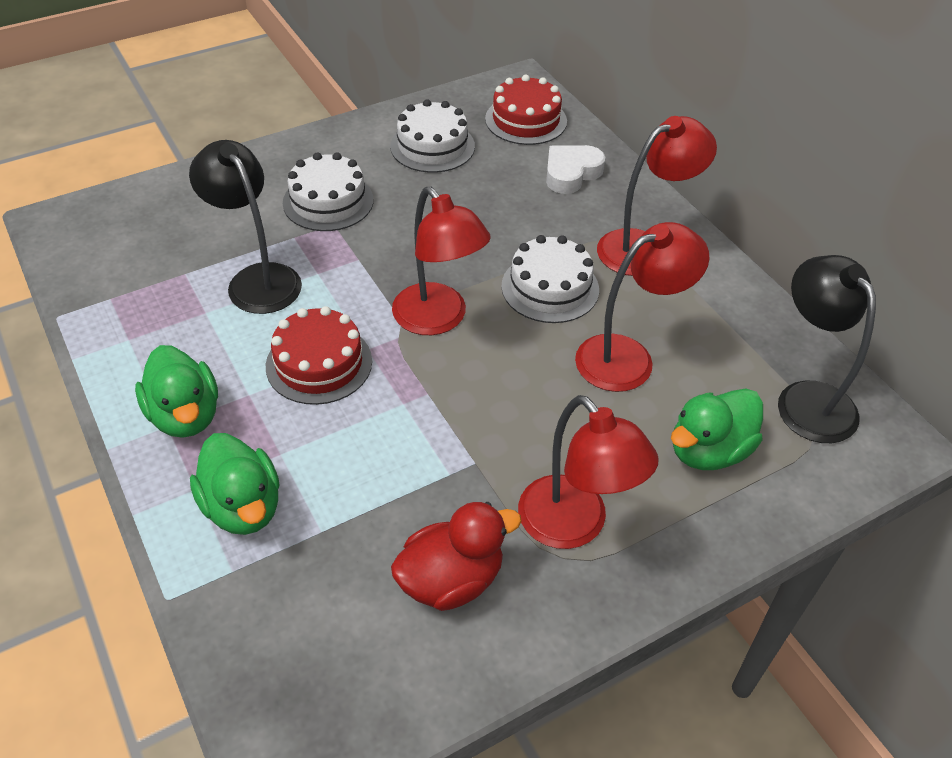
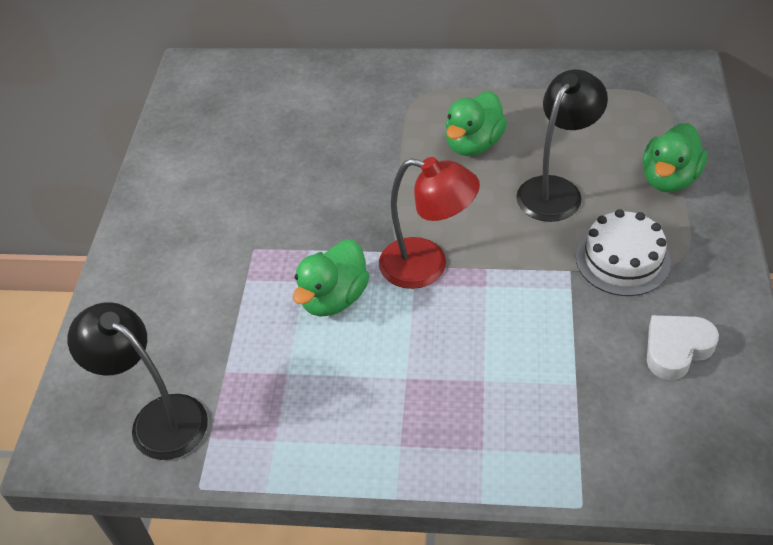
red cake: [266,306,372,405] [485,74,567,145] = 2 -> none = 0
red duck: [391,502,522,611] = 1 -> none = 0
red lamp: [392,186,491,335] [518,395,659,549] [575,222,710,392] [597,116,717,276] = 4 -> [379,157,480,289] = 1
white cake: [283,152,374,231] [390,99,475,173] [501,235,599,323] = 3 -> [576,209,671,296] = 1

